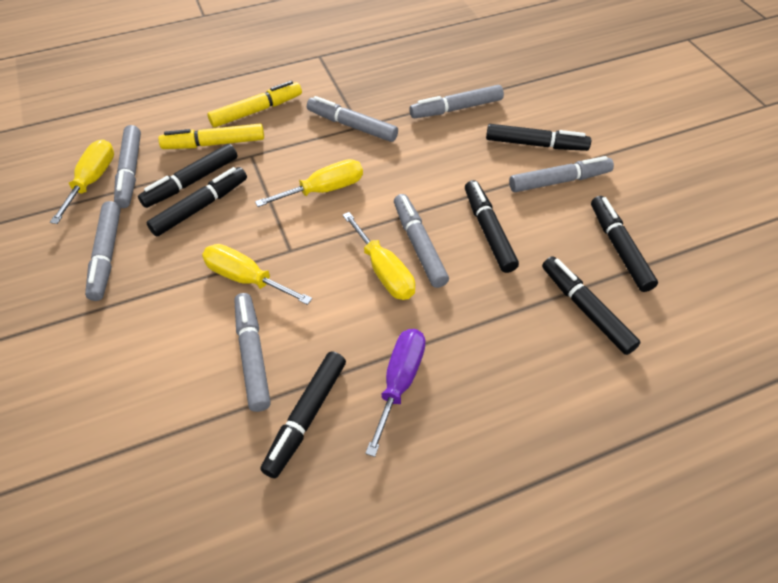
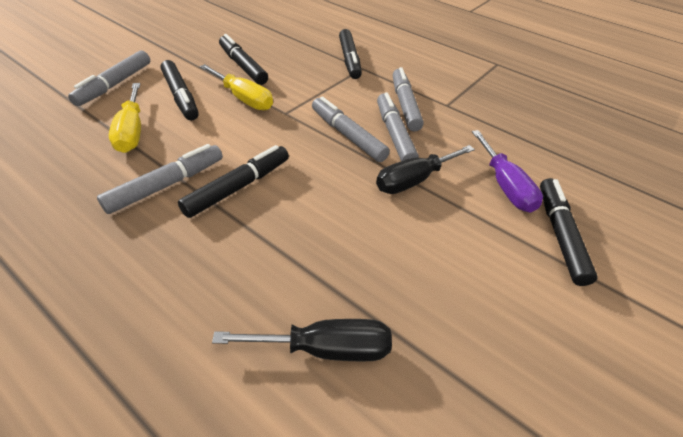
black marker: [138,144,238,208] [147,167,247,236] [260,351,346,478] [465,180,519,273] [486,124,591,151] [542,256,641,355] [591,196,658,292] = 7 -> [161,60,199,120] [178,145,289,218] [219,34,268,85] [339,29,362,79] [540,178,598,286] = 5
black screwdriver: none = 0 -> [212,319,392,362] [376,145,475,194] = 2
grey marker: [85,201,121,301] [114,125,141,208] [234,293,271,412] [307,96,398,142] [394,194,449,288] [409,85,504,118] [509,156,614,192] = 7 -> [68,51,150,106] [97,144,223,214] [312,97,390,162] [377,92,419,161] [393,67,424,132] = 5
yellow marker: [158,124,264,149] [207,81,302,127] = 2 -> none = 0
yellow screwdriver: [50,139,114,224] [202,244,312,305] [255,159,363,207] [342,212,415,300] = 4 -> [109,83,141,153] [199,64,273,110] = 2

